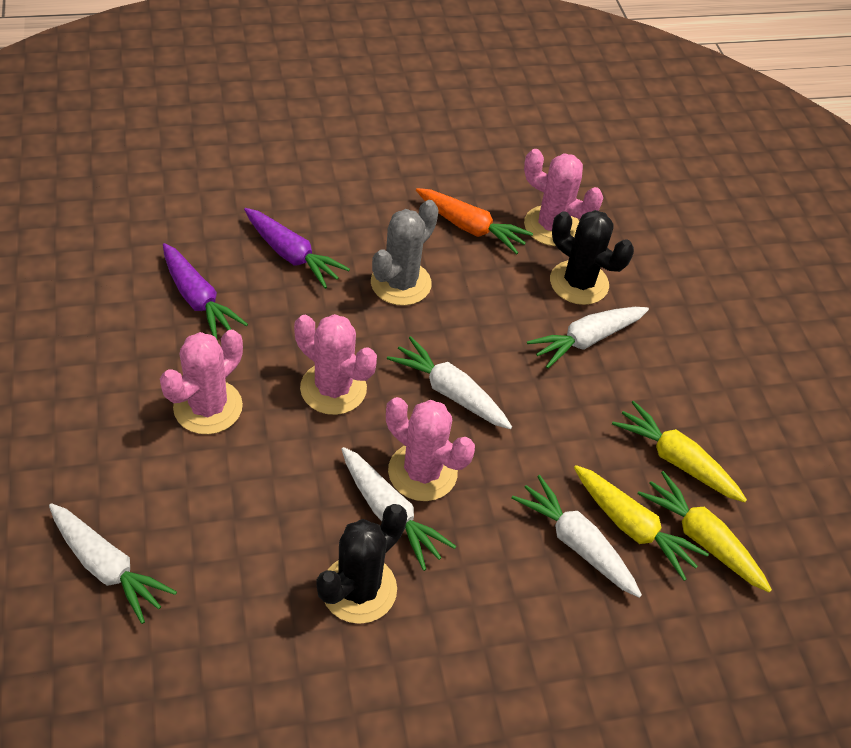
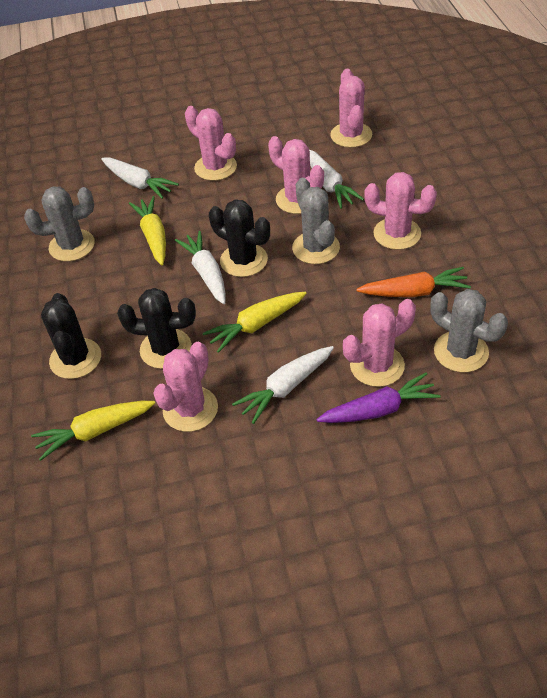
black cactus: [316,504,407,624] [550,210,634,305] = 2 -> [41,293,101,379] [117,288,196,369] [209,199,270,277] = 3
grey cactus: [371,200,439,306] = 1 -> [24,186,95,261] [292,178,340,264] [430,289,508,372] = 3
pink cactus: [160,329,243,434] [294,314,377,415] [386,397,475,501] [524,149,603,246] = 4 -> [153,342,218,432] [185,106,237,181] [268,136,324,214] [330,69,372,148] [343,299,416,387] [364,172,437,250] = 6
purple carrot: [163,243,248,339] [244,208,350,289] = 2 -> [316,372,441,423] = 1
white carrot: [49,503,177,624] [341,447,456,571] [387,336,512,429] [511,475,642,598] [527,307,649,369] = 5 -> [101,157,179,199] [175,231,226,304] [232,346,334,424] [309,149,364,209] = 4

